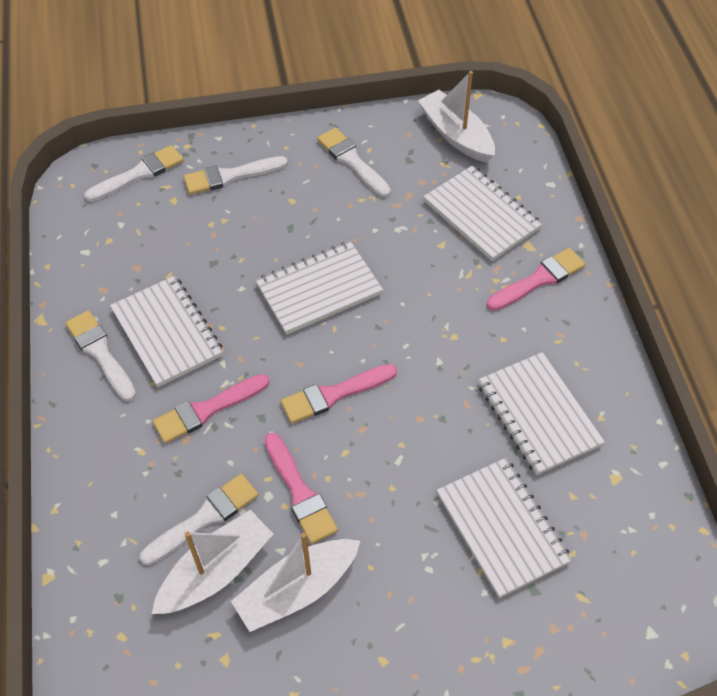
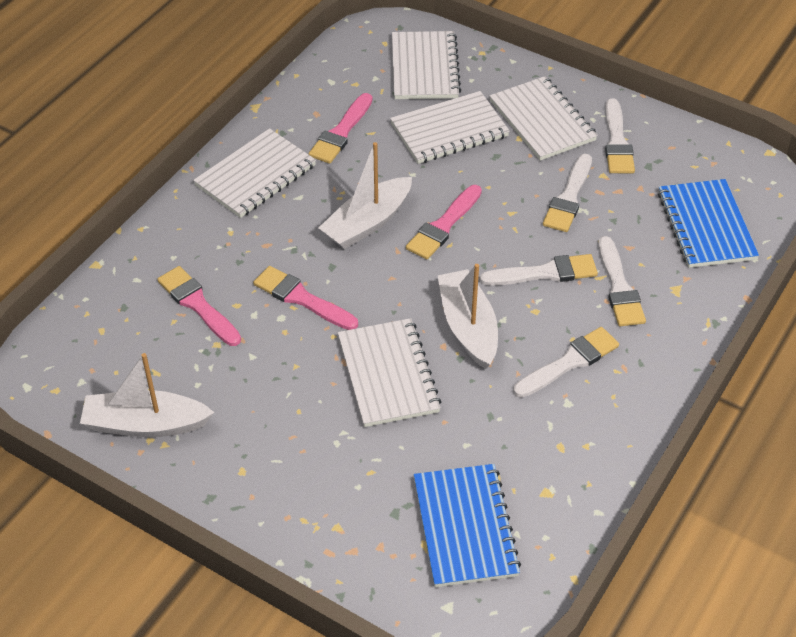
blue notebook: none = 0 -> [414,464,521,587] [658,179,759,268] = 2

